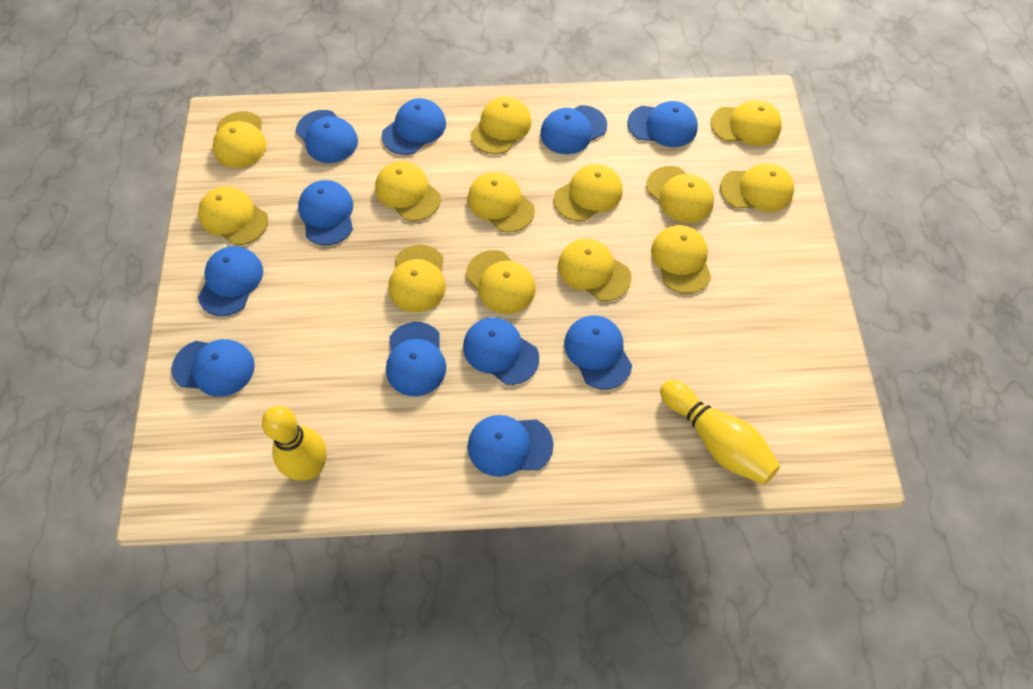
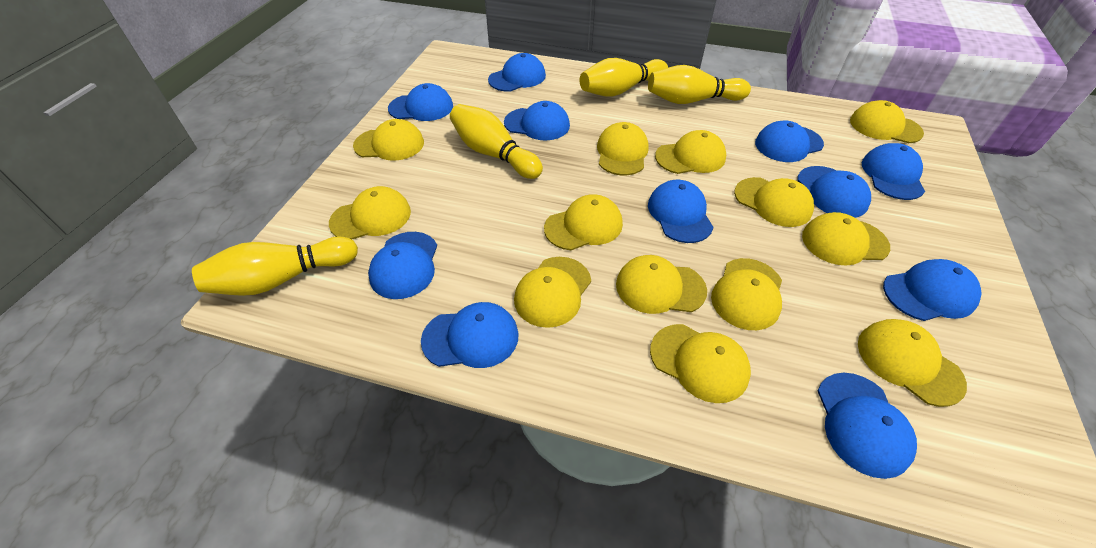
yellow bowling pin: [262,406,327,480] [660,380,780,485] = 2 -> [192,236,358,296] [450,104,543,179] [580,58,668,97] [648,65,751,104] = 4

